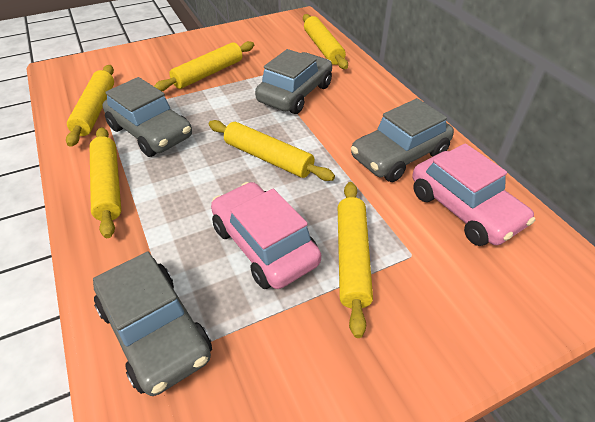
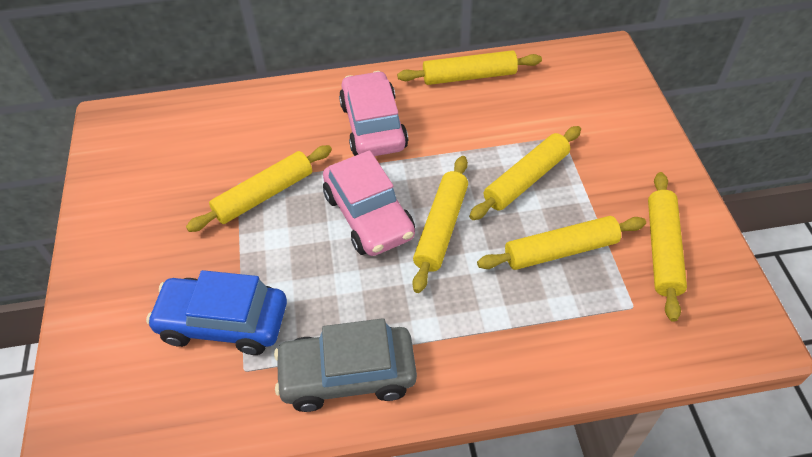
blue car: none = 0 -> [146,270,287,355] = 1
grey car: [93,251,212,396] [103,77,192,157] [255,49,332,114] [351,98,454,182] = 4 -> [274,318,417,412] = 1

